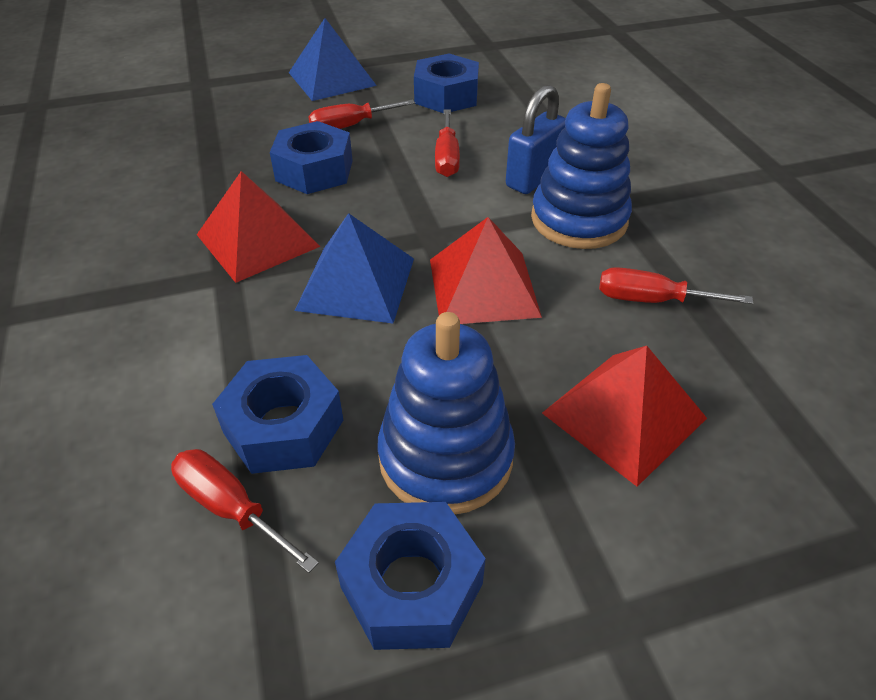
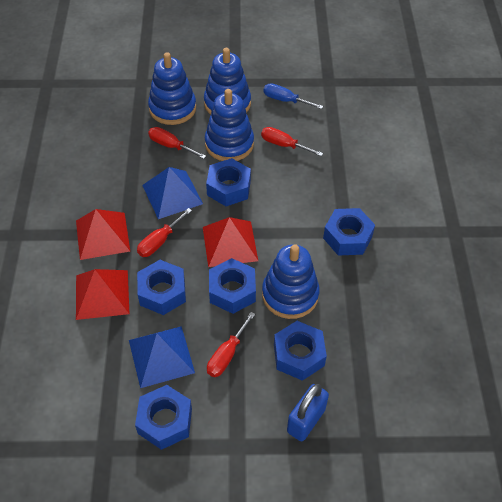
blue nut: [212,355,343,474] [270,121,353,194] [335,502,486,650] [414,54,479,113] = 4 -> [135,385,192,450] [137,260,186,315] [206,158,251,206] [209,258,256,314] [274,321,327,381] [323,208,375,256] = 6
blue screwdriver: none = 0 -> [263,83,323,109] = 1
blue stacking toy: [378,312,515,514] [531,83,632,249] = 2 -> [148,52,196,125] [204,48,251,115] [205,89,254,161] [262,244,320,319] = 4

